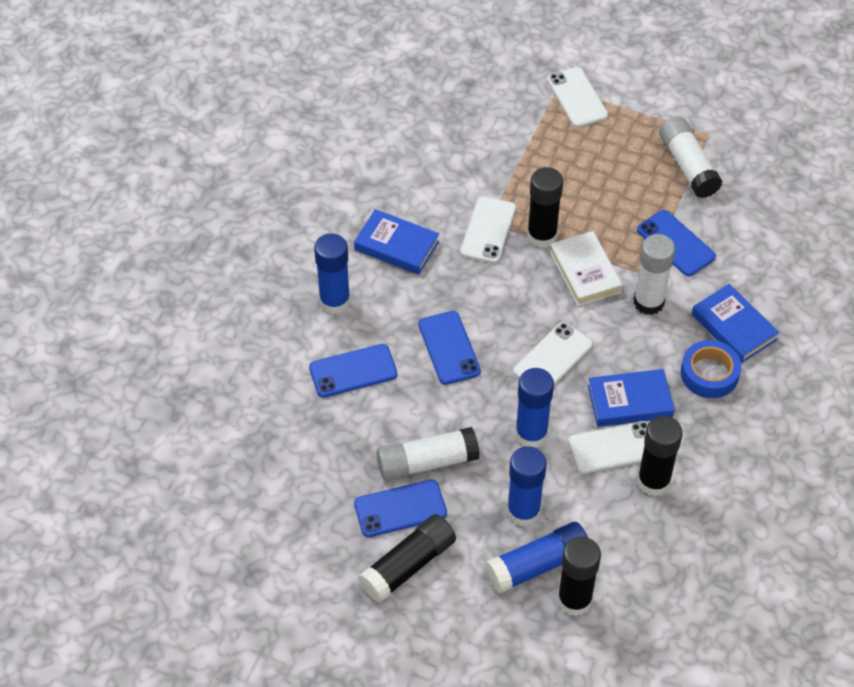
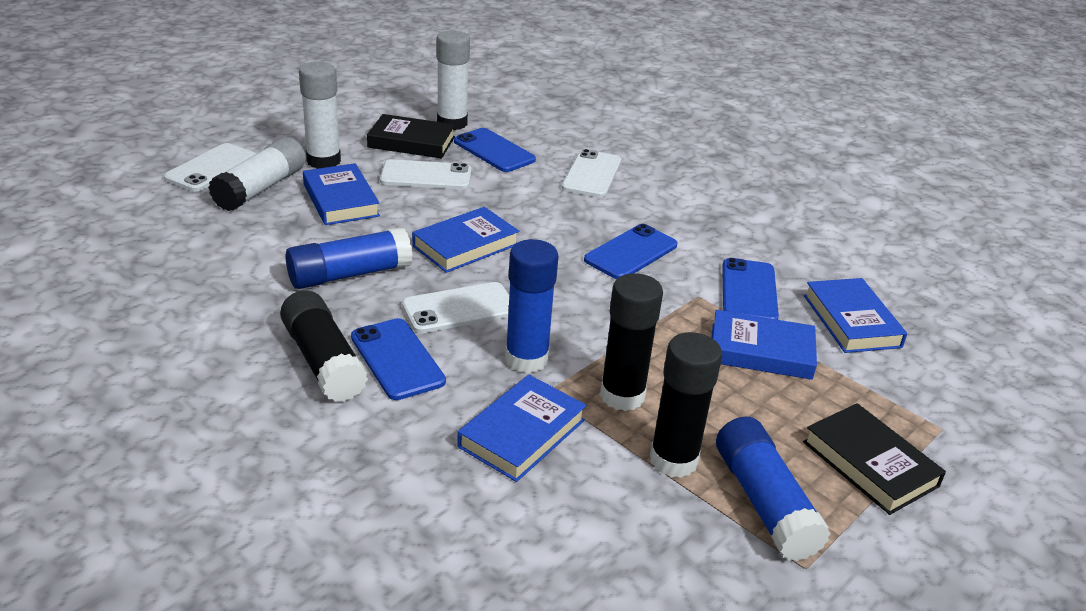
black book: none = 0 -> [367,114,455,158] [803,403,946,515] = 2
black glue stick: [358,514,456,603] [527,167,563,248] [557,537,601,616] [637,416,683,496] = 4 -> [280,290,368,402] [600,273,663,411] [650,332,722,478] = 3
blue book: [354,209,439,275] [588,369,675,427] [692,284,779,363] = 3 -> [303,163,380,225] [412,207,519,273] [457,375,587,482] [711,310,817,380] [804,278,907,353] = 5
blue glue stick: [314,233,350,314] [485,522,588,593] [507,446,547,527] [515,368,554,448] = 4 -> [286,227,413,289] [505,239,559,373] [716,417,831,561] = 3
blue tape: [681,340,742,398] = 1 -> none = 0
white book: [550,231,623,306] = 1 -> none = 0

